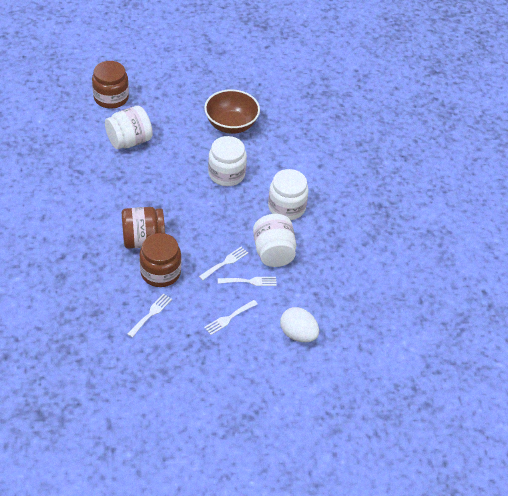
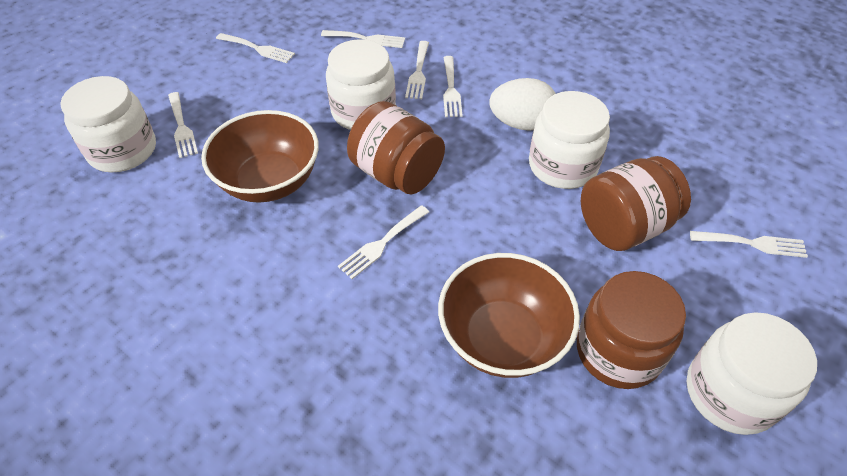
brown bowl: [204,89,260,134] = 1 -> [201,110,319,202] [438,253,580,378] = 2
white fork: [128,294,172,337] [199,247,248,280] [204,300,258,335] [218,277,277,286] = 4 -> [168,92,198,158] [216,33,295,63] [321,30,405,48] [338,205,429,279] [405,41,429,99] [443,56,463,117] [690,231,808,258] = 7

